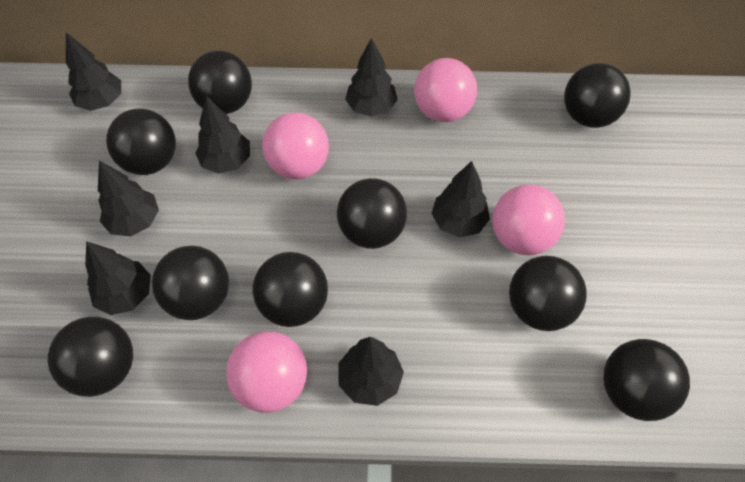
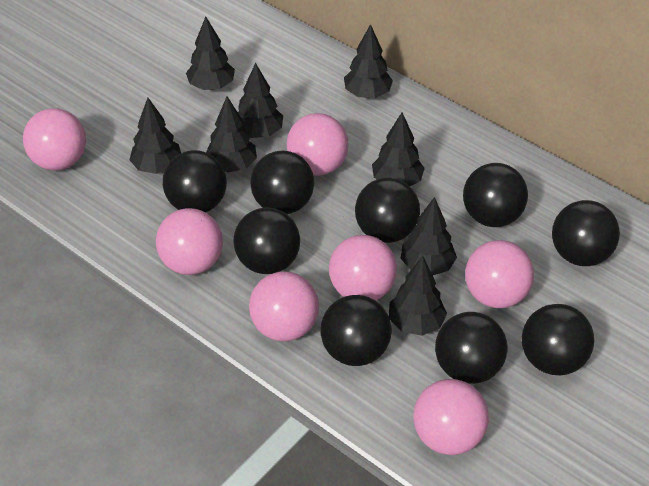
black tree: [66,32,121,111] [85,241,151,315] [98,160,159,236] [195,96,250,174] [338,337,404,406] [345,38,398,117] [431,161,490,238] = 7 -> [130,98,181,174] [186,16,235,90] [206,97,257,173] [238,63,283,138] [344,24,393,98] [372,113,425,186] [389,256,447,336] [401,197,457,275] = 8
pink ball: [226,331,307,413] [262,113,329,179] [414,58,477,122] [492,185,565,255] = 4 -> [23,108,86,170] [156,208,223,275] [249,271,319,342] [286,113,348,176] [329,235,397,301] [413,379,489,455] [465,240,534,308] = 7

